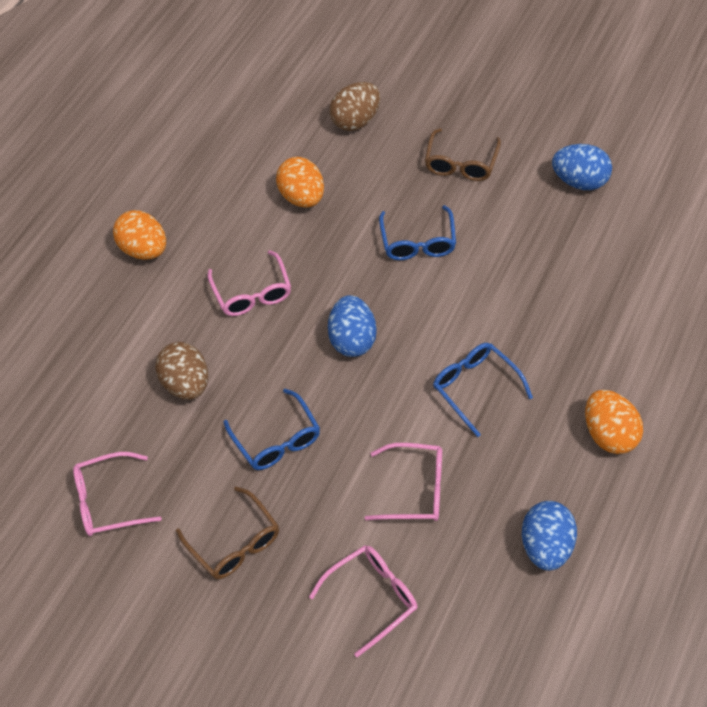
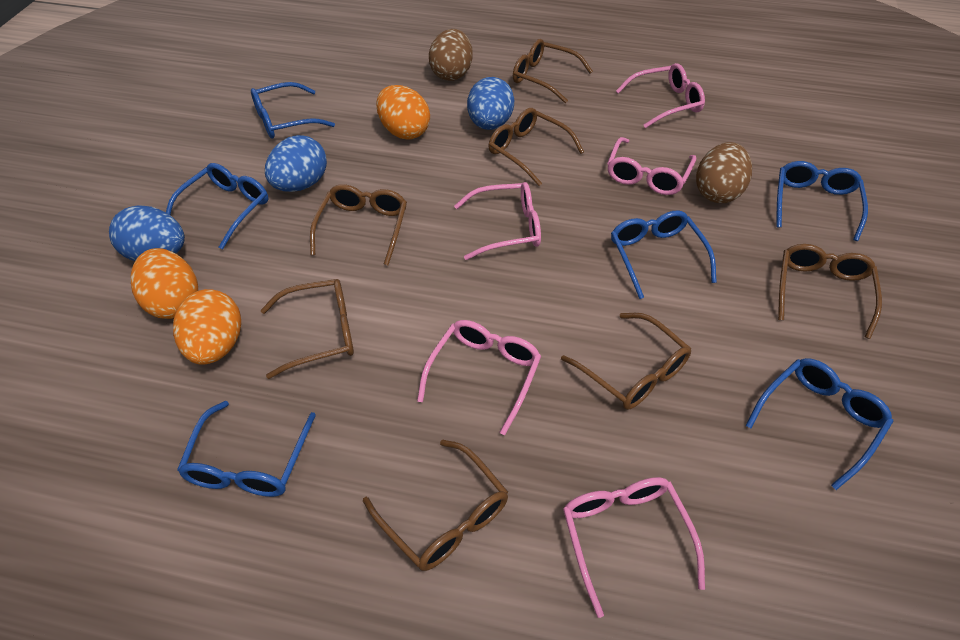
blue glasses: [223,389,320,470] [379,205,456,260] [433,343,533,437] = 3 -> [166,163,268,250] [177,401,316,497] [251,82,335,139] [611,210,717,299] [745,358,893,490] [776,161,868,241] = 6
brown glasses: [176,487,279,579] [425,128,501,181] = 2 -> [261,279,354,379] [310,184,407,265] [363,439,508,571] [488,108,584,186] [513,39,593,103] [561,313,691,410] [778,244,882,339] = 7
pink glasses: [73,452,162,536] [207,250,291,316] [309,545,417,657] [364,443,442,521] = 4 -> [417,320,541,435] [454,182,541,260] [563,477,705,618] [607,137,696,195] [616,63,705,128] = 5

